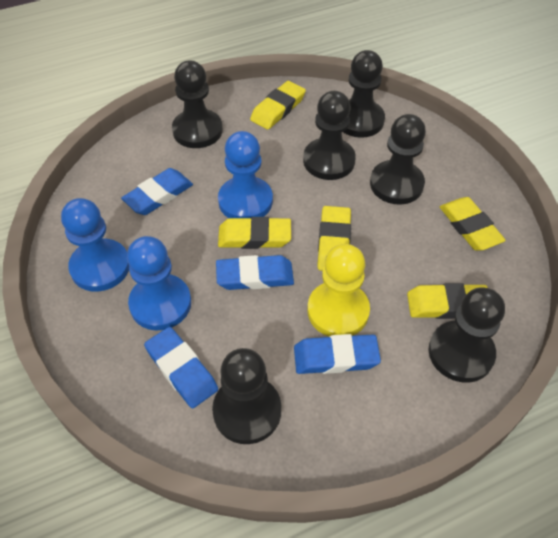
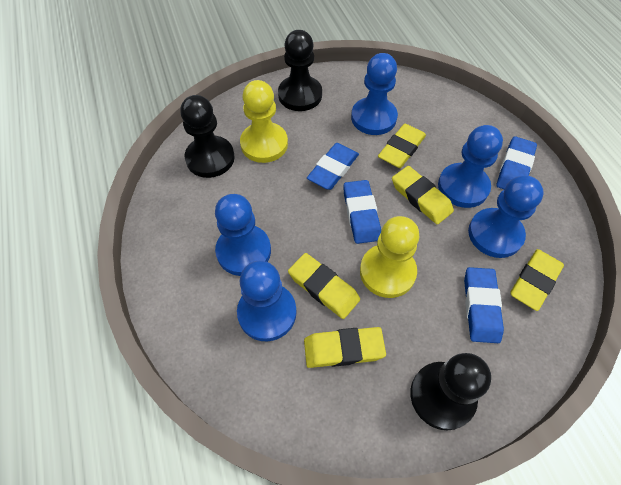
black pawn: [172,60,223,148] [212,348,281,444] [303,91,356,180] [343,50,385,138] [370,114,426,205] [429,287,505,383] = 6 -> [180,95,235,178] [278,30,322,111] [410,353,491,431] = 3
blue pawn: [61,198,130,292] [127,236,191,330] [218,131,273,218] = 3 -> [215,194,271,276] [237,260,296,341] [351,53,398,135] [438,125,503,208] [468,176,544,258] = 5
yellow pawn: [307,244,370,337] = 1 -> [240,80,288,163] [360,216,419,298] = 2

